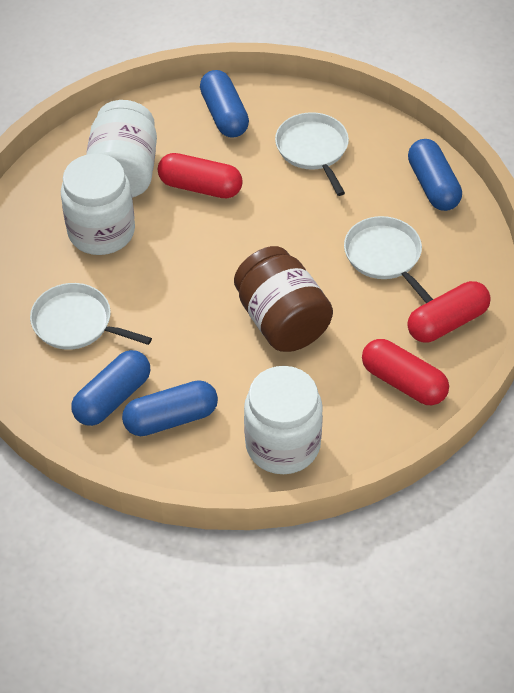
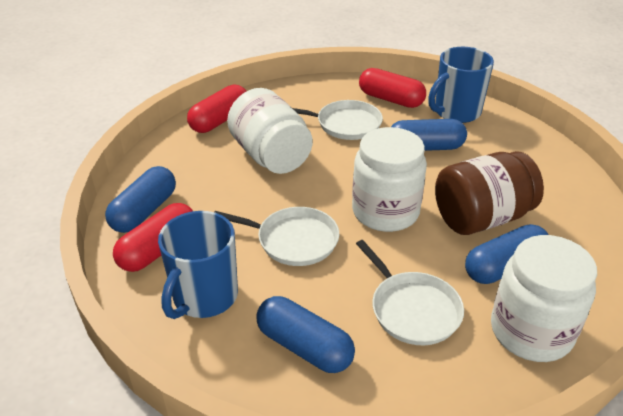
blue mug: none = 0 -> [158,211,238,319] [428,47,494,123] = 2

